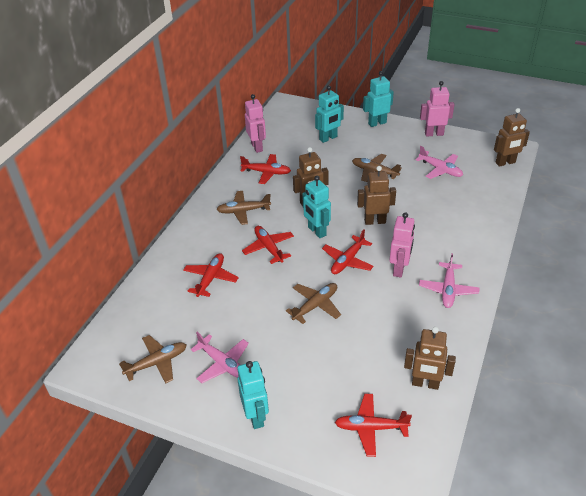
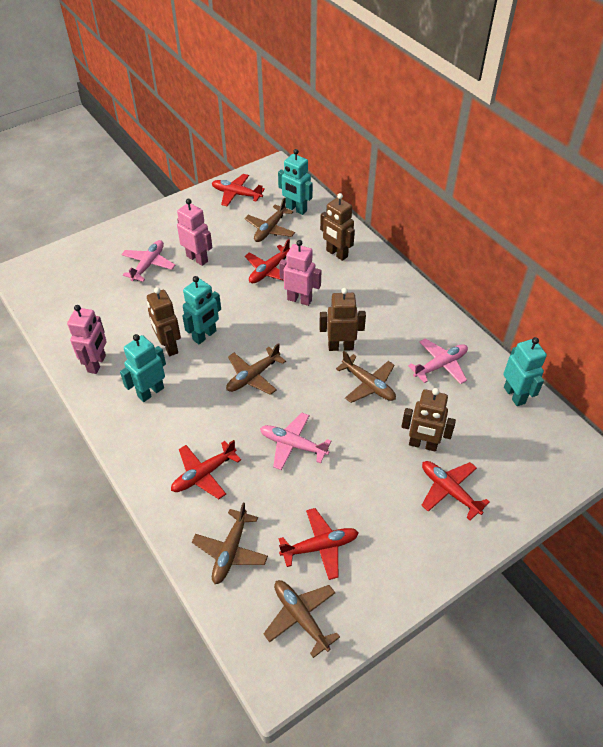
brown plane: [119,335,187,383] [216,191,271,225] [286,283,341,324] [352,154,402,182] = 4 -> [192,502,268,584] [226,343,286,395] [245,197,295,242] [263,580,340,658] [336,351,396,403] = 5

